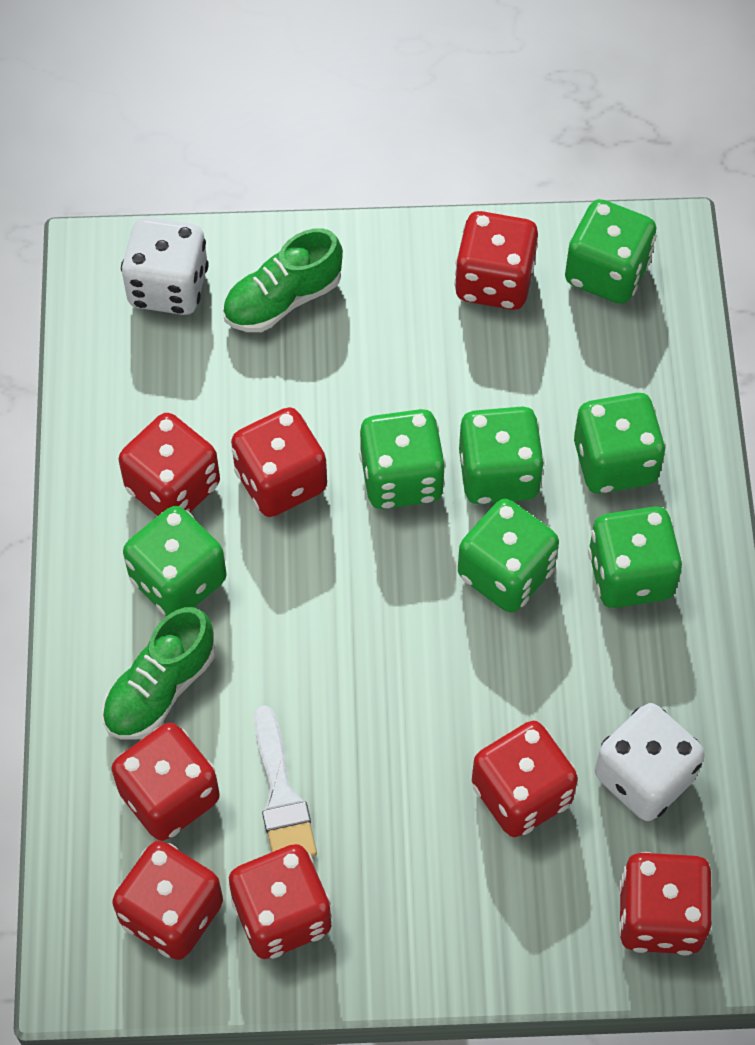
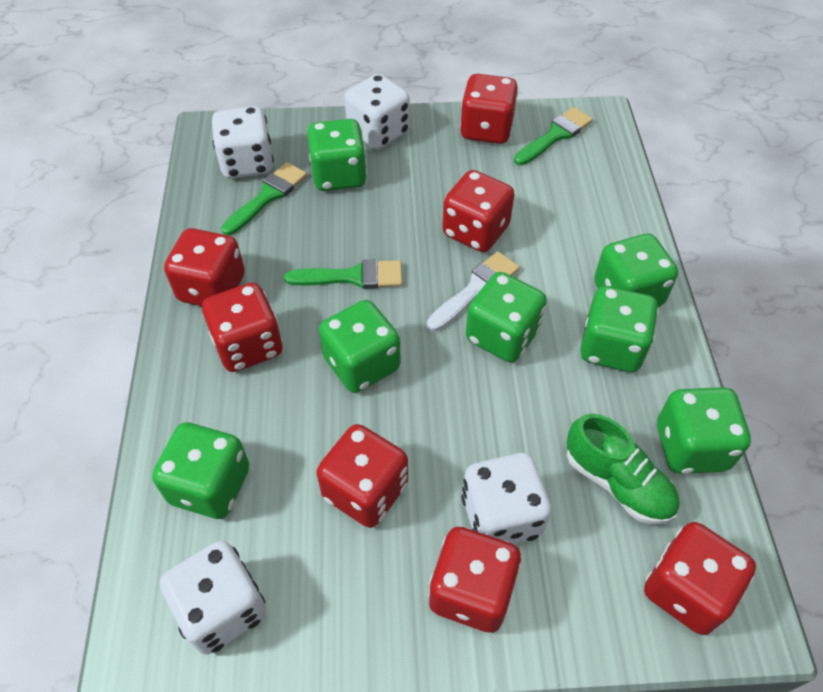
green brush: none = 0 -> [221,162,307,235] [284,259,402,289] [514,107,593,165] = 3
green shoe: [102,607,215,740] [223,228,343,332] = 2 -> [567,414,680,524] = 1
red dice: [111,723,220,841] [112,841,223,960] [119,413,220,516] [229,844,332,959] [231,407,327,517] [454,211,538,310] [472,721,578,837] [618,852,712,955] = 8 -> [164,228,245,306] [202,283,283,372] [316,424,408,528] [428,527,522,633] [442,170,515,252] [460,74,518,144] [644,522,756,635] = 7
white dice: [121,217,209,315] [595,703,705,821] = 2 -> [160,541,266,655] [212,106,274,179] [345,74,410,149] [461,453,551,544] = 4

